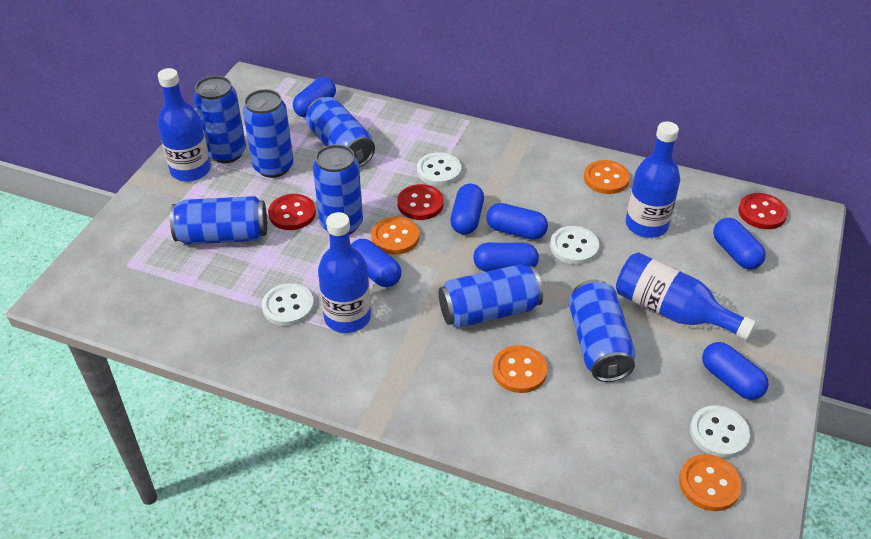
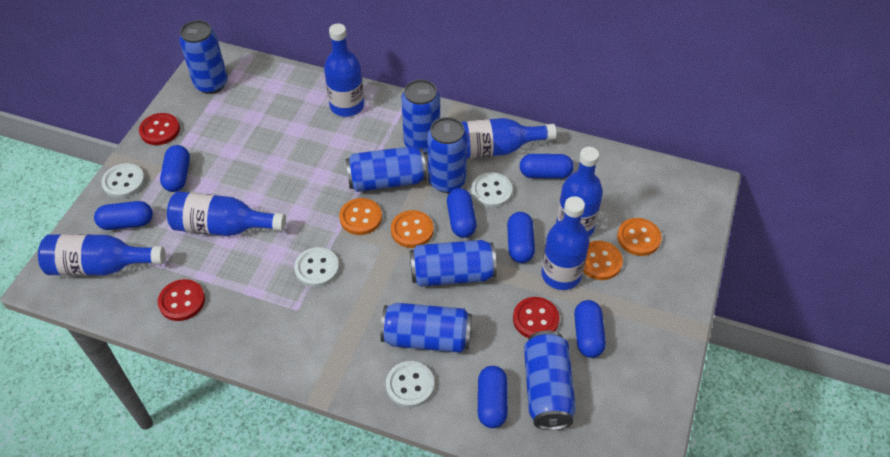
blue bottle: [158,68,211,182] [318,212,371,333] [616,252,756,340] [626,121,680,238] = 4 -> [38,234,165,276] [167,191,286,236] [324,24,364,117] [461,118,557,159] [541,196,589,290] [556,147,603,237] = 6

